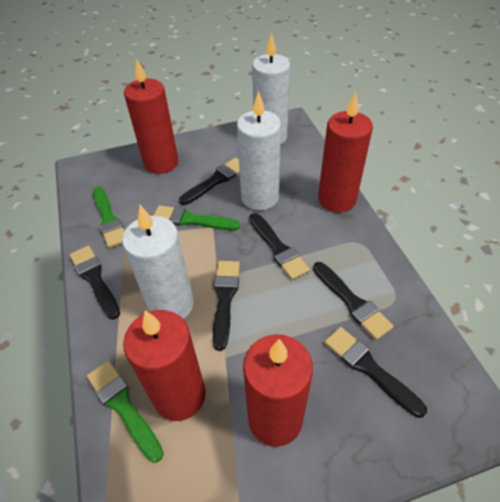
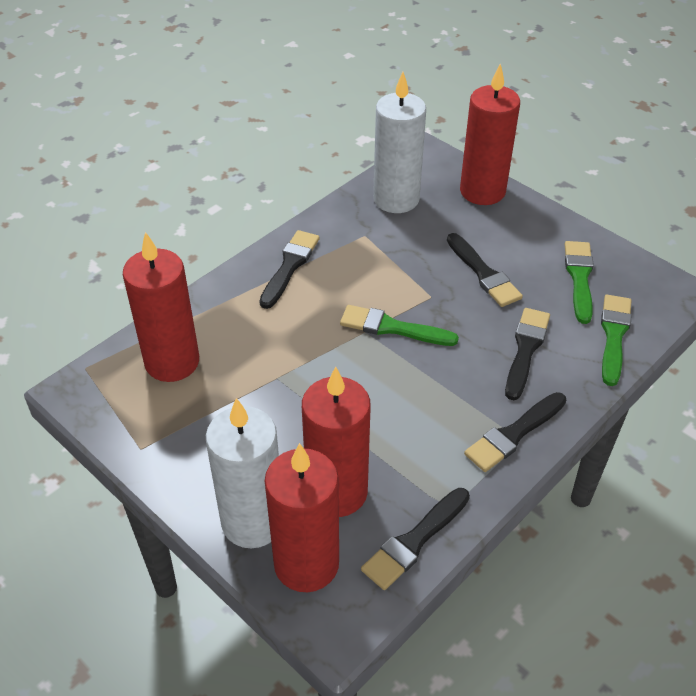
black brush: [70,245,120,319] [179,157,240,205] [213,261,240,351] [249,213,310,280] [313,262,394,340] [325,327,427,418] = 6 -> [259,230,320,309] [361,488,470,590] [447,233,523,307] [464,392,566,472] [505,308,550,400] = 5
white candle: [122,205,194,319] [237,91,281,211] [252,33,290,144] = 3 -> [206,398,279,548] [373,72,426,213] = 2

